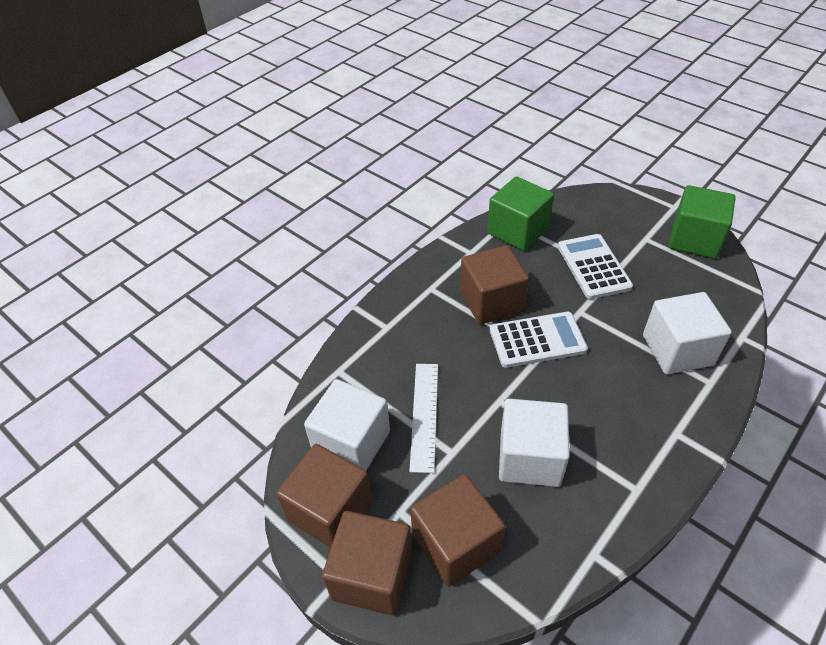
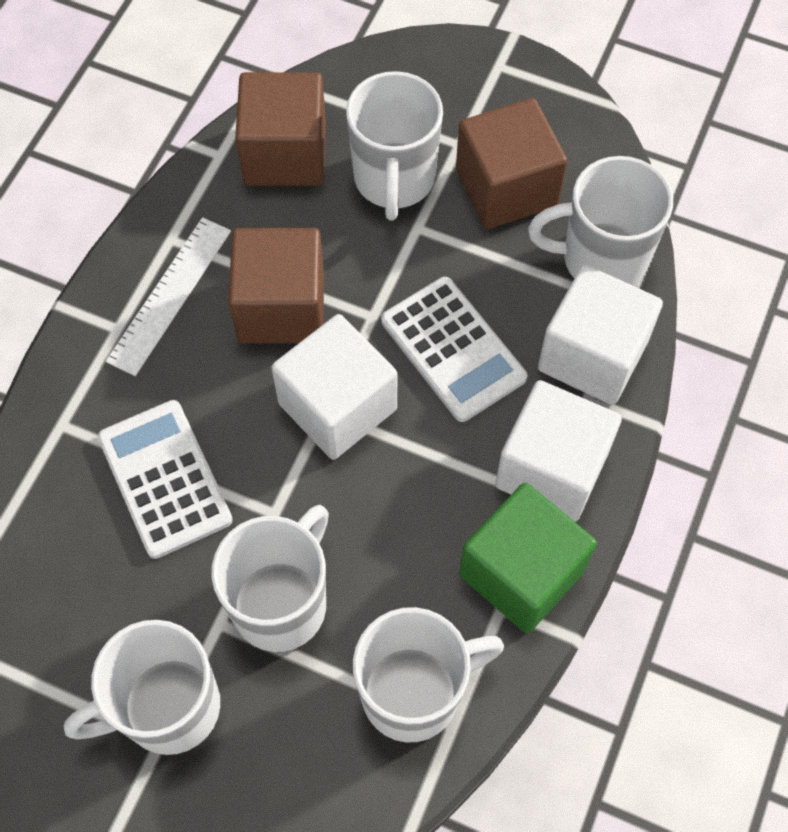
brown cube: [276,444,372,548] [322,511,412,616] [410,474,505,587] [460,245,529,325] = 4 -> [228,228,324,344] [235,72,326,186] [456,98,567,229] = 3
green cube: [487,176,554,251] [669,185,736,258] = 2 -> [459,483,597,633] = 1
white mug: none = 0 -> [64,620,220,755] [211,505,329,652] [346,71,443,220] [353,607,504,743] [528,156,673,286] = 5

